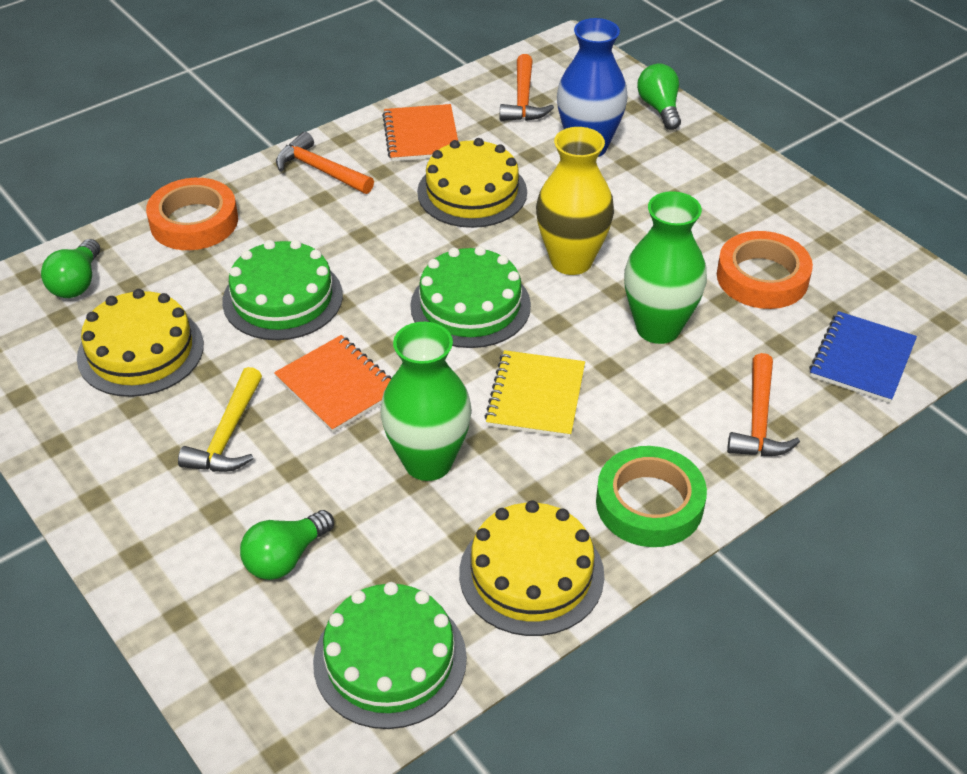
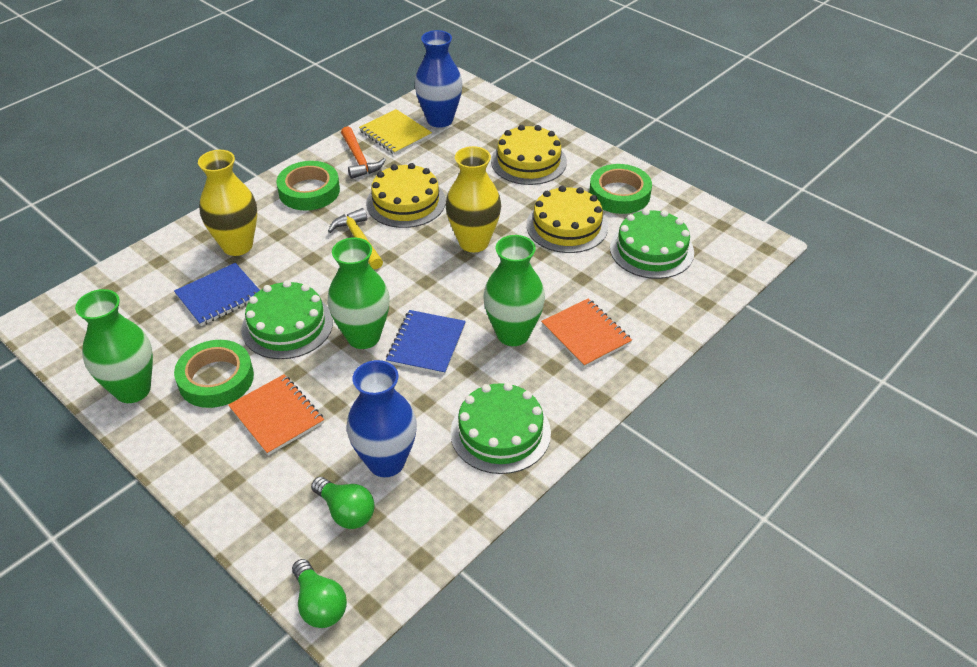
blue notebook: [809,311,917,403] = 1 -> [174,263,260,326] [386,310,466,375] = 2
blue vase: [557,18,628,157] = 1 -> [347,360,417,477] [415,30,463,128] = 2
green light bulb: [41,239,100,298] [240,510,334,580] [637,63,681,130] = 3 -> [292,559,347,628] [311,477,375,529] = 2
green tape: [596,446,707,547] = 1 -> [174,340,254,408] [276,161,340,210] [589,164,652,214] = 3
green vase: [380,322,472,481] [624,191,707,344] = 2 -> [75,289,153,403] [328,238,390,349] [484,235,545,346] = 3
orange hammer: [276,132,374,194] [500,54,554,121] [727,353,800,456] = 3 -> [341,126,386,179] = 1
orange tape: [146,178,238,250] [717,231,813,309] = 2 -> none = 0
yellow vase: [536,127,614,275] = 1 -> [198,150,257,256] [446,146,501,252] = 2

